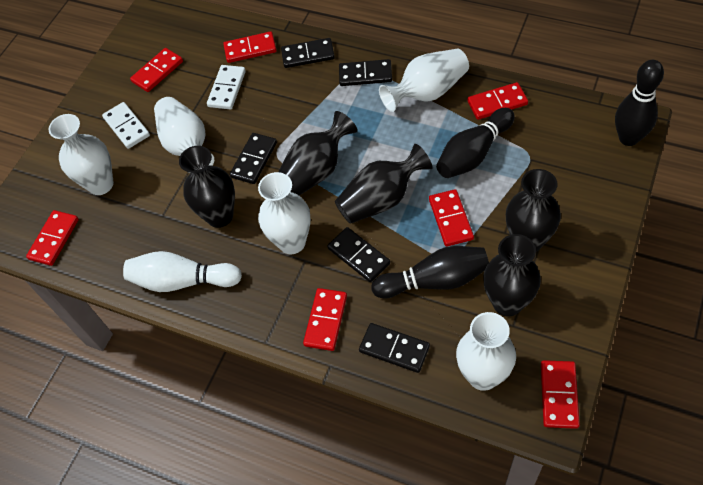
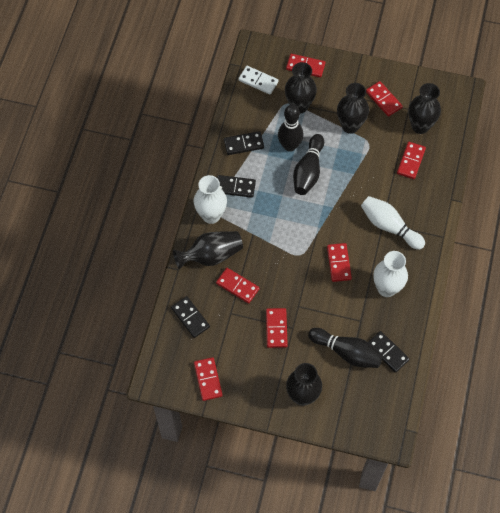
black domino: [230,133,277,184] [281,38,335,68] [327,227,390,282] [339,59,392,86] [359,323,430,373] = 5 -> [171,296,210,338] [217,175,256,198] [224,131,264,155] [368,331,409,373] = 4
white domino: [102,102,150,149] [207,65,246,110] = 2 -> [238,66,279,95] = 1
white vase: [49,114,114,195] [154,97,214,173] [258,172,311,254] [379,49,469,112] [456,312,516,391] = 5 -> [193,175,227,224] [373,251,408,297] = 2

